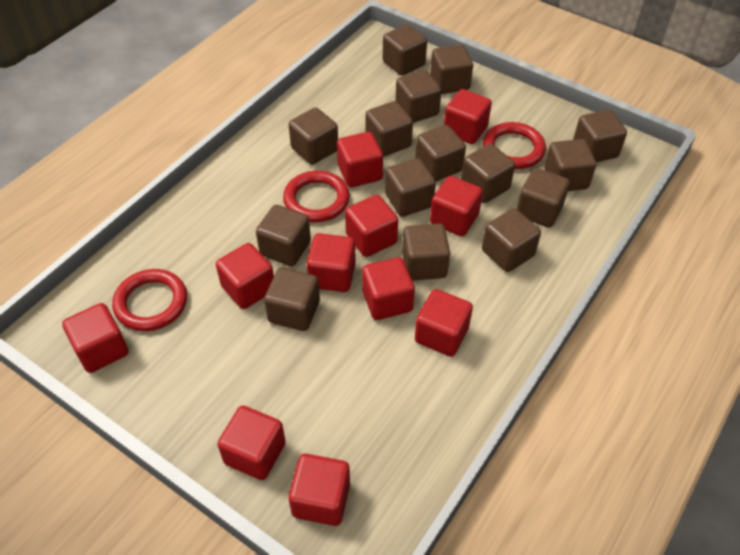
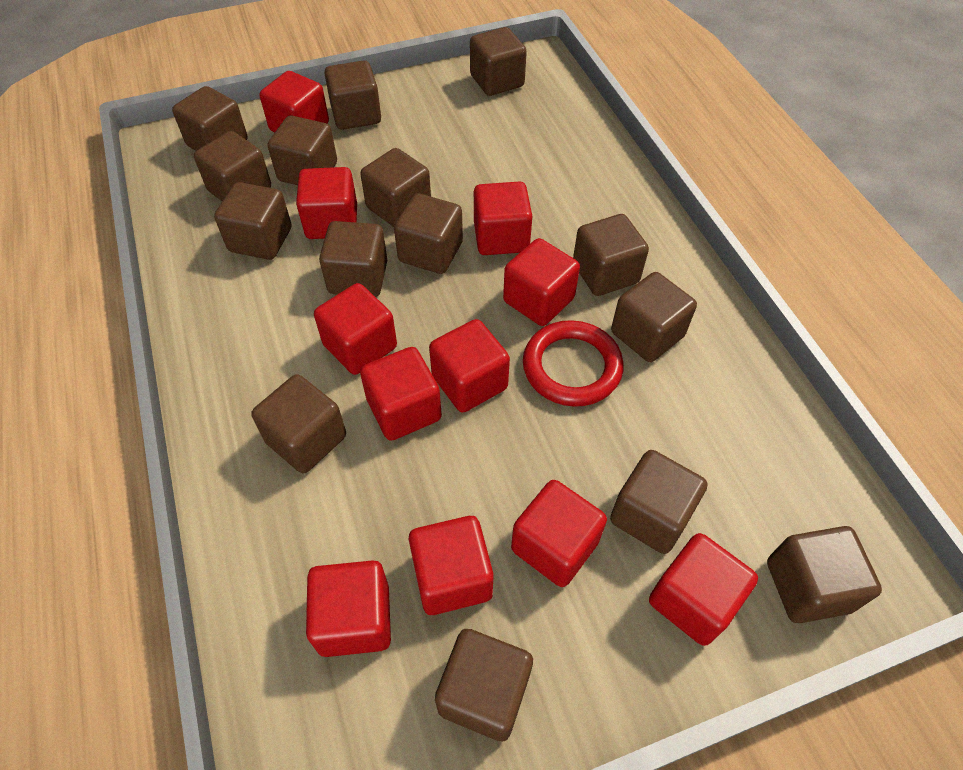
red ring: [112,269,187,331] [283,171,350,222] [483,122,546,169] = 3 -> [523,320,624,407] = 1

